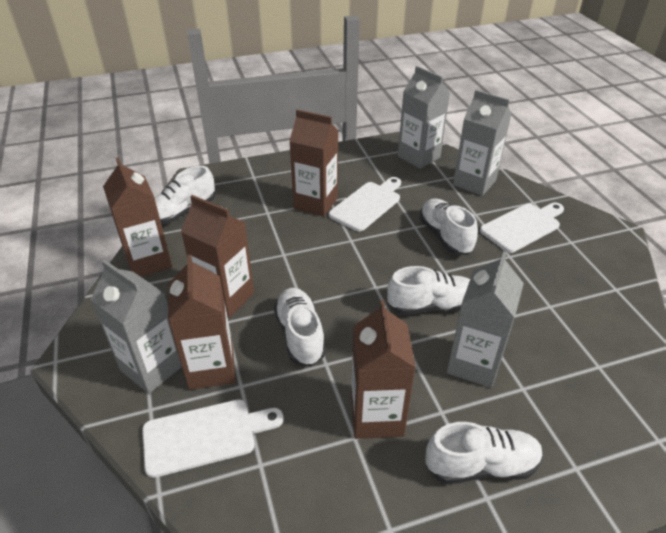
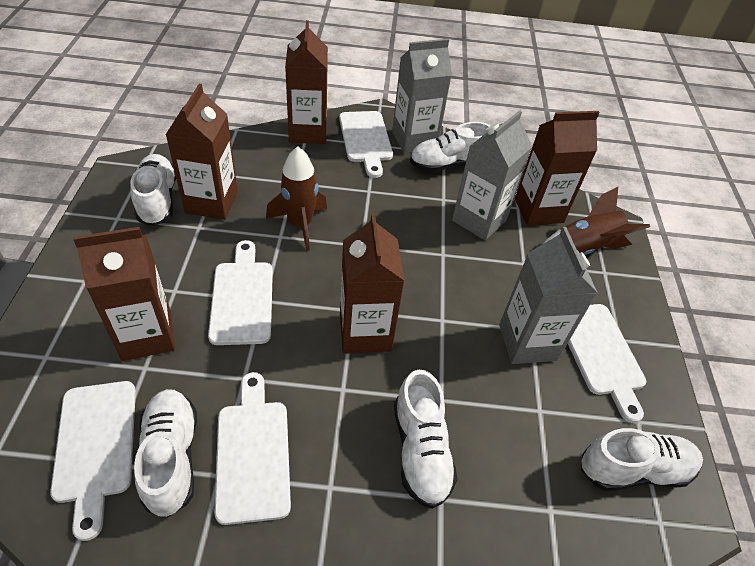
brown rocket: none = 0 -> [266,146,327,251] [543,187,650,255] = 2
grey carton: [91,260,182,394] [398,66,450,169] [447,251,524,388] [453,90,512,196] = 4 -> [392,39,452,154] [452,110,532,240] [499,227,598,364] = 3
white cutting board: [142,399,284,478] [329,177,401,232] [480,203,564,253] = 3 -> [50,381,136,541] [208,240,273,345] [215,372,291,525] [339,111,393,178] [568,304,646,423] = 5

